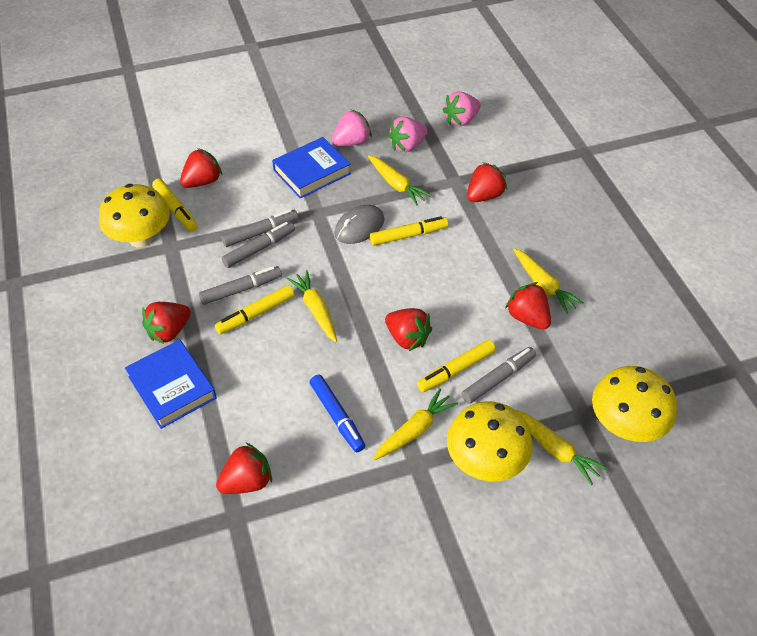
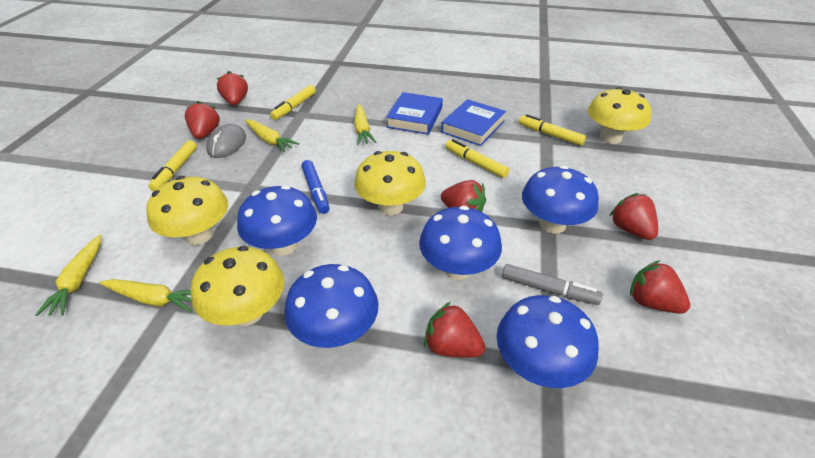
blue mushroom: none = 0 -> [237,185,317,256] [285,264,379,348] [419,206,502,280] [497,295,599,388] [522,165,599,234] = 5
grey marker: [199,266,282,305] [221,209,298,247] [222,222,295,268] [461,347,536,404] = 4 -> [502,264,602,305] = 1
pink strawberry: [331,110,372,146] [388,117,427,152] [443,91,481,126] = 3 -> none = 0
yellow carrot: [287,270,337,342] [368,155,432,205] [373,388,458,460] [513,248,583,314] [516,410,607,485] = 5 -> [35,235,101,316] [99,279,192,313] [245,120,299,152] [354,104,376,145] = 4
yellow mushroom: [99,184,170,248] [447,401,533,481] [592,366,677,442] = 3 -> [146,176,228,245] [191,246,284,326] [354,151,426,215] [588,87,651,144] = 4

